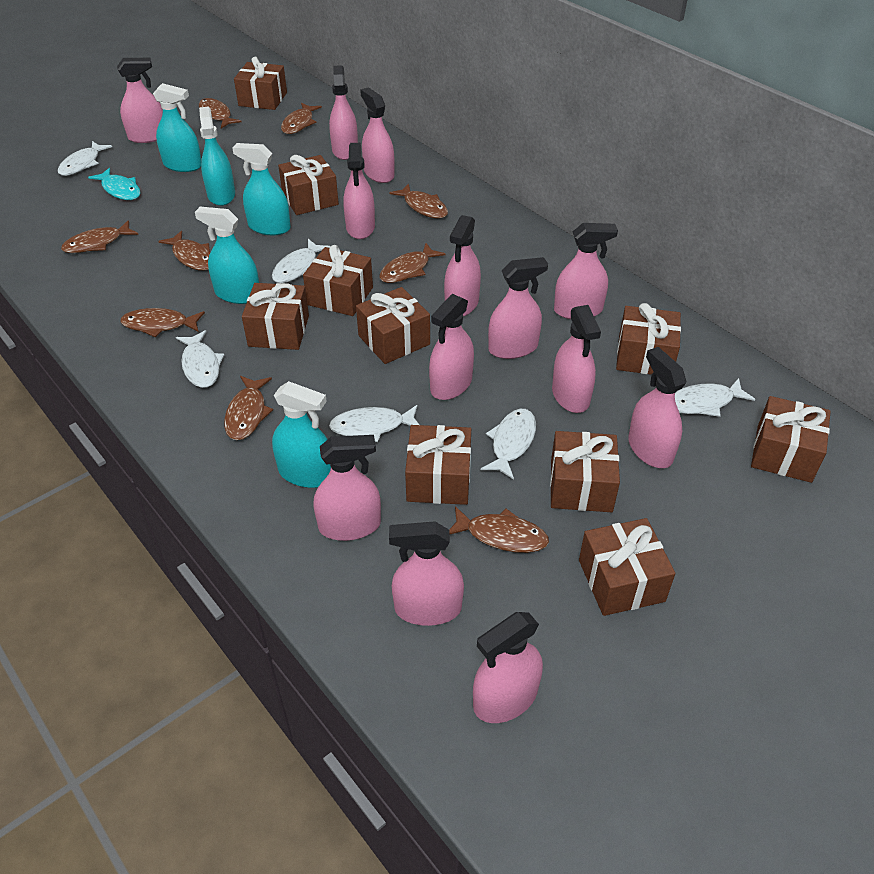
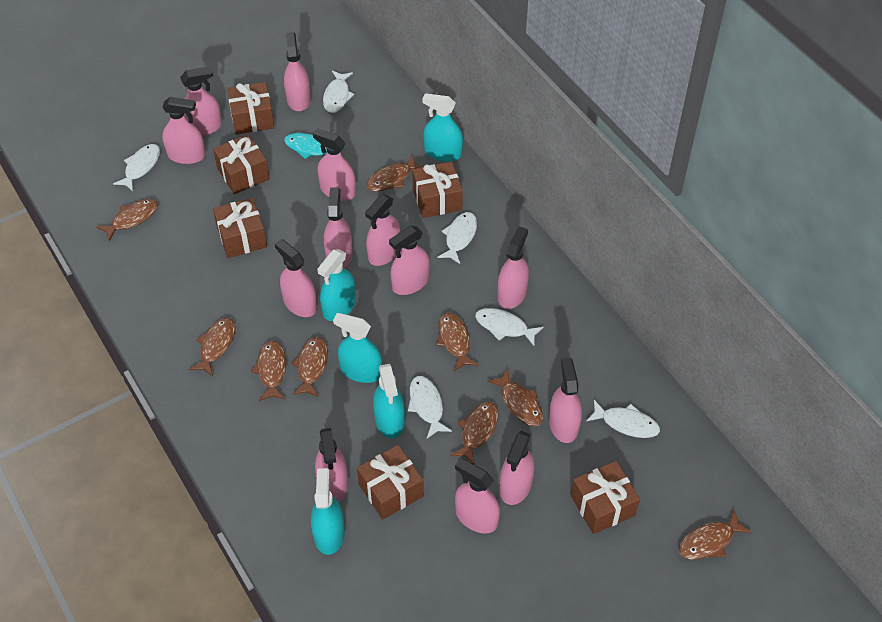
brown gift: [234,57,287,110] [242,283,309,350] [278,155,339,215] [303,245,373,316] [356,287,430,364] [405,425,471,505] [550,431,620,512] [579,518,676,616] [616,303,681,375] [751,396,831,483] = 10 -> [213,134,269,194] [213,198,267,258] [227,82,275,135] [357,445,424,520] [412,162,463,218] [571,461,640,534] = 6

